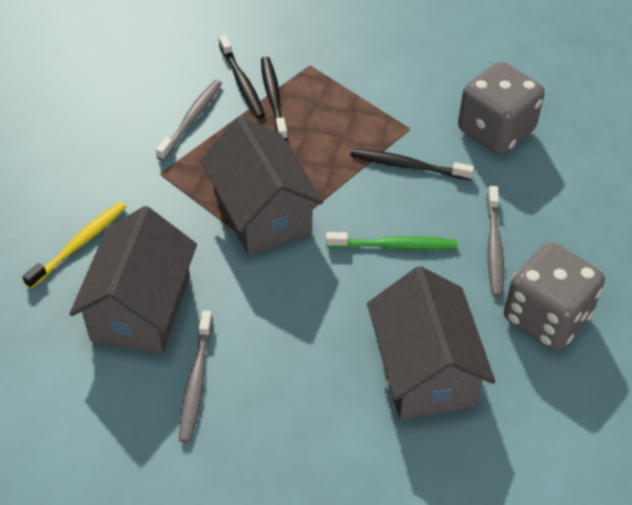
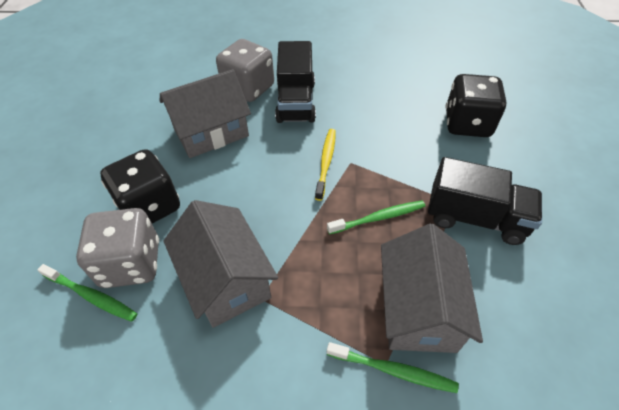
black dice: none = 0 -> [100,149,180,224] [445,74,506,137] = 2
black toothbrush: [219,35,265,119] [261,56,288,140] [350,149,474,180] = 3 -> none = 0
black truck: none = 0 -> [275,41,316,123] [428,157,542,245] = 2
green toothbrush: [326,232,458,250] = 1 -> [37,264,137,322] [327,200,425,235] [327,342,459,393] = 3
grey toothbrush: [156,80,222,161] [179,310,213,443] [487,186,504,297] = 3 -> none = 0

